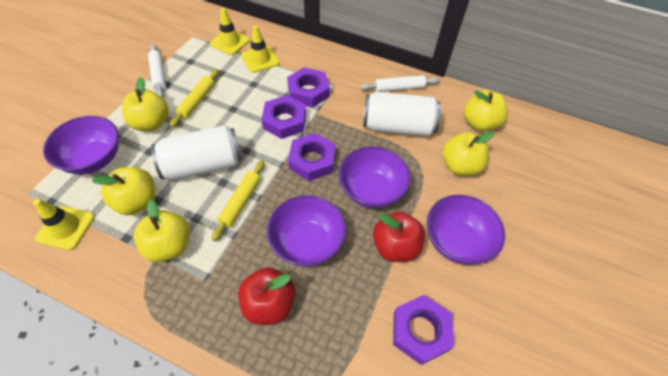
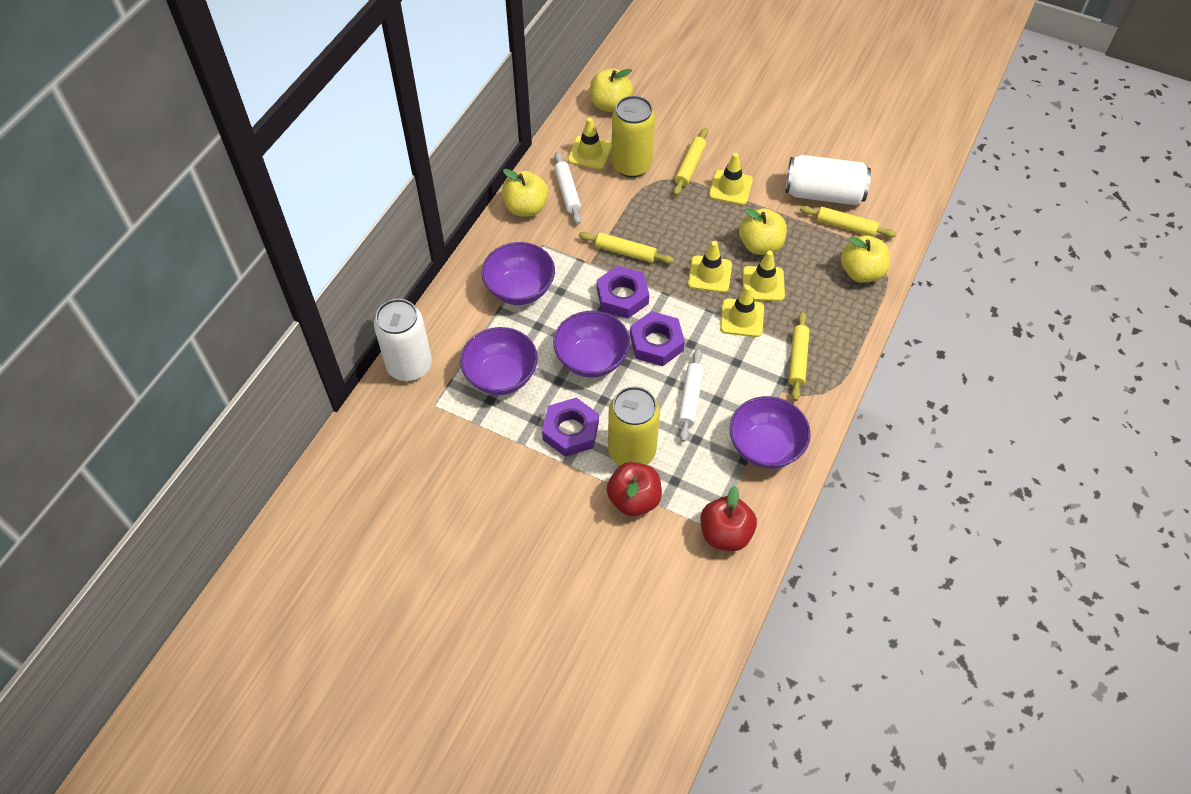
purple nut: [261,95,306,139] [287,67,330,108] [288,133,335,181] [393,295,454,365] = 4 -> [542,398,599,457] [597,265,649,318] [630,311,685,366] = 3
yellow apple: [92,167,155,215] [122,77,169,131] [133,200,190,262] [443,132,494,176] [464,90,508,132] = 5 -> [502,169,549,216] [590,69,633,112] [739,208,787,255] [841,235,890,283] = 4
yellow can: none = 0 -> [608,386,660,466] [611,96,655,177] = 2
yellow rolling pin: [170,69,219,128] [211,160,265,241] = 2 -> [579,232,674,264] [673,128,708,196] [789,312,810,401] [800,206,897,238] = 4
yellow traffic cone: [33,199,94,250] [210,8,250,55] [241,25,279,73] = 3 -> [568,118,612,169] [688,241,732,293] [709,153,753,205] [720,285,764,337] [742,251,785,301] = 5

